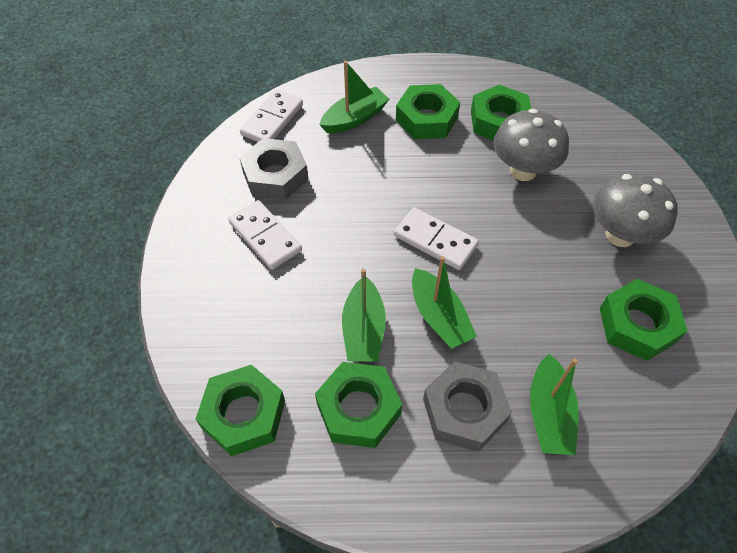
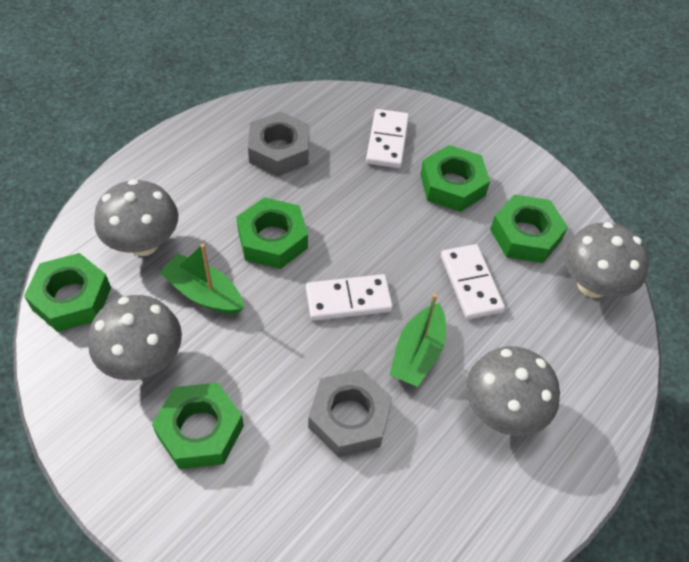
green boat: [319,61,389,133] [342,269,386,362] [412,256,477,349] [530,354,579,455] = 4 -> [159,244,244,314] [390,294,446,387] = 2
grey mushroom: [493,109,569,181] [593,173,678,247] = 2 -> [88,295,182,380] [94,179,178,256] [466,346,560,436] [564,222,649,298] = 4

